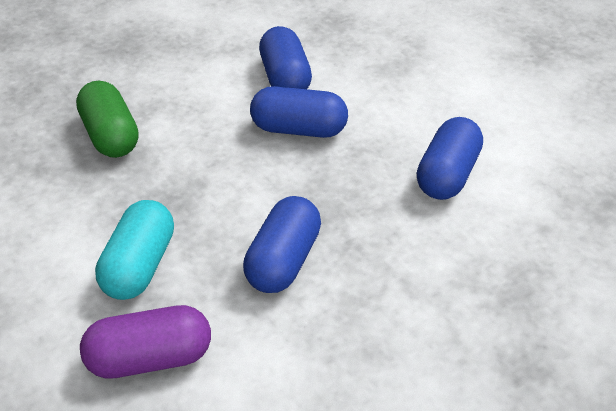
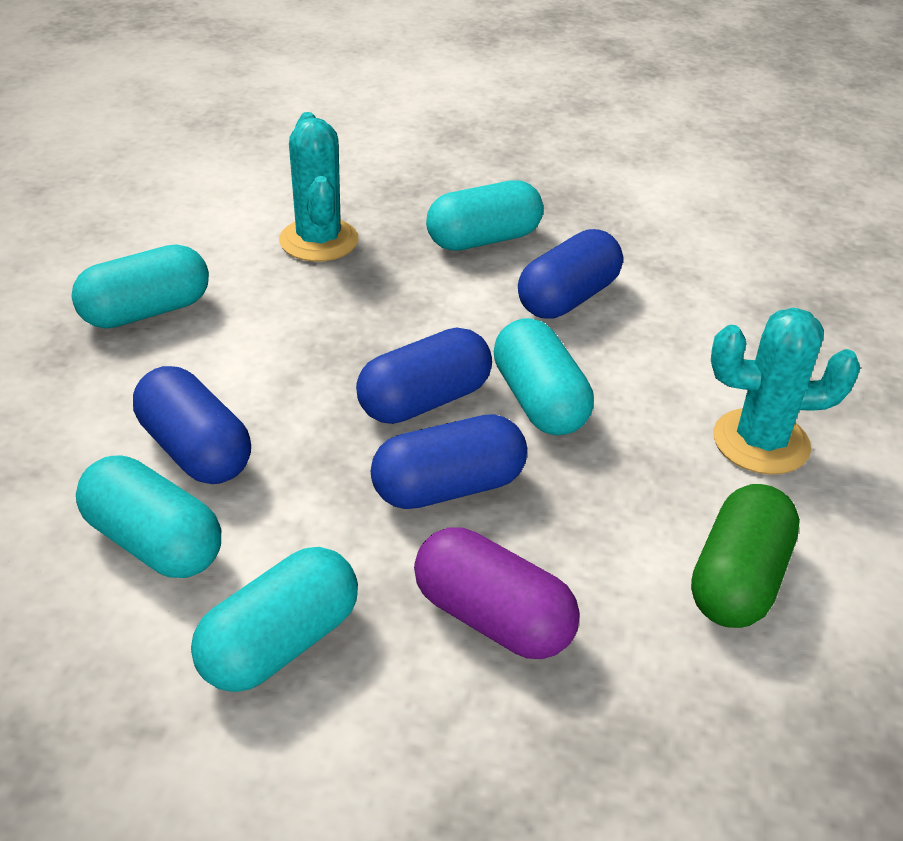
turquoise cactus: none = 0 -> [279,112,358,262] [711,308,860,475] = 2
turquoise capsule: [95,200,174,300] = 1 -> [72,244,209,329] [76,455,221,578] [191,547,358,692] [426,180,543,251] [494,318,594,435] = 5

